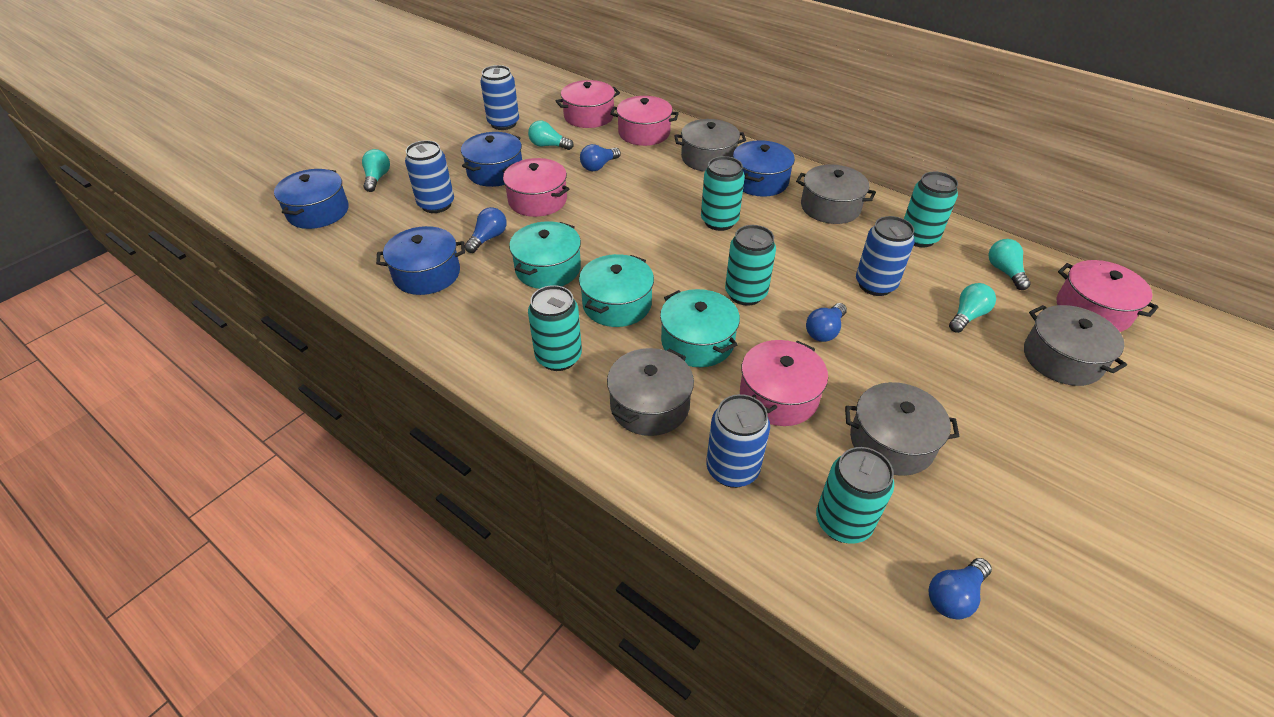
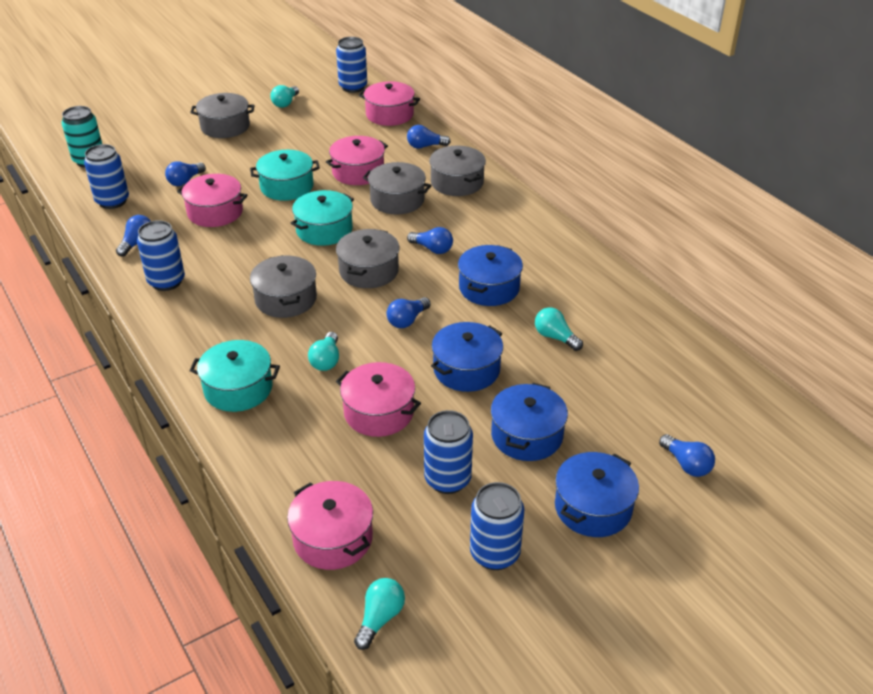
blue can: [405,140,454,213] [480,65,519,130] [706,394,770,488] [856,216,915,296] = 4 -> [84,144,129,209] [137,220,185,291] [336,37,367,93] [424,410,473,494] [470,482,524,570] = 5
blue light bulb: [465,207,506,253] [580,144,621,171] [806,303,847,342] [928,558,992,620] = 4 -> [116,215,151,257] [165,161,206,186] [387,297,431,328] [407,125,451,149] [407,227,453,254] [659,434,715,477] = 6
turquoise can: [528,285,582,371] [701,156,745,231] [725,225,776,306] [816,447,894,544] [904,172,958,247] = 5 -> [62,106,102,168] = 1

